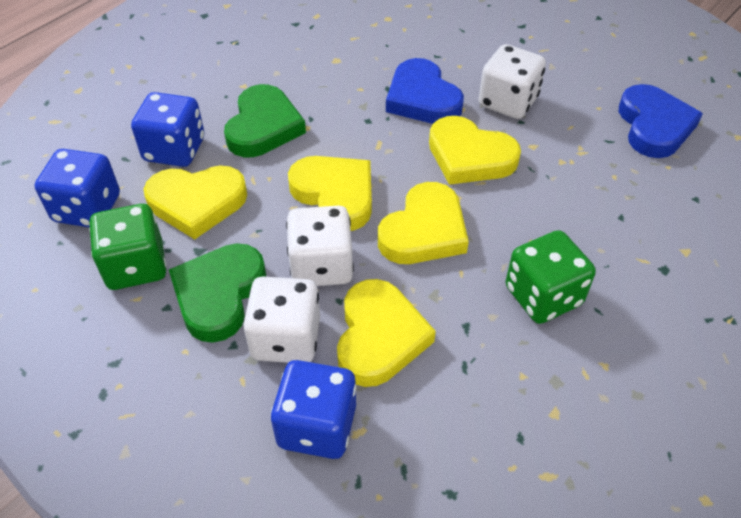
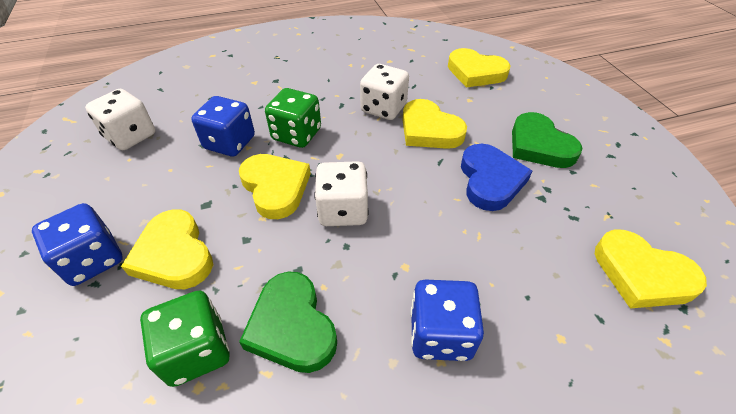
blue heart: [386,58,464,124] [619,84,703,158] = 2 -> [461,144,532,211] = 1

